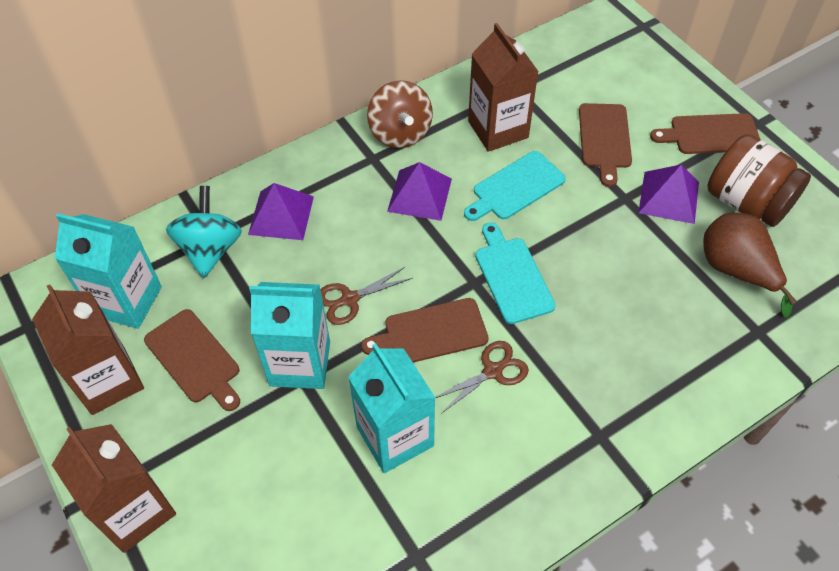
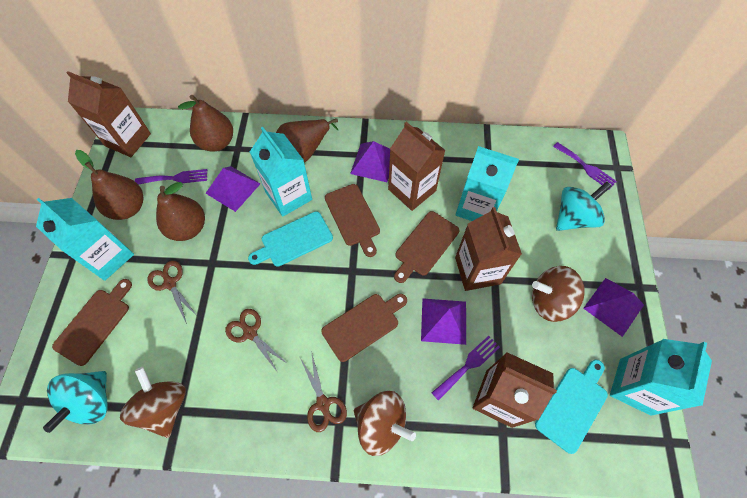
brown carton: [32,285,144,415] [52,424,176,553] [468,23,539,152] = 3 -> [67,71,151,157] [388,122,446,211] [455,207,522,291] [473,352,557,428] = 4
brown jar: [708,134,811,227] = 1 -> none = 0
brown pear: [703,213,797,317] = 1 -> [75,150,143,220] [156,182,205,241] [178,95,233,152] [276,118,339,163] = 4
brown scissors: [320,267,413,325] [435,341,529,414] = 2 -> [147,261,197,324] [225,309,288,373] [300,351,347,432] = 3
brown spinning top: [367,80,433,148] = 1 -> [120,367,186,438] [354,391,416,456] [532,266,585,322] = 3
purple fork: none = 0 -> [135,169,207,185] [432,336,500,401] [553,142,617,190] = 3
purple pyramid: [248,183,314,240] [387,162,452,221] [638,165,699,224] = 3 -> [206,166,260,212] [350,141,390,182] [421,298,466,345] [583,278,644,337] = 4
turquoise carton: [55,213,162,329] [249,282,330,389] [348,343,435,473] = 3 -> [36,198,134,281] [250,127,312,217] [456,146,519,221] [610,339,712,416] = 4
turquoise spinning top: [166,186,242,278] = 1 -> [43,371,108,433] [556,182,612,231] = 2

